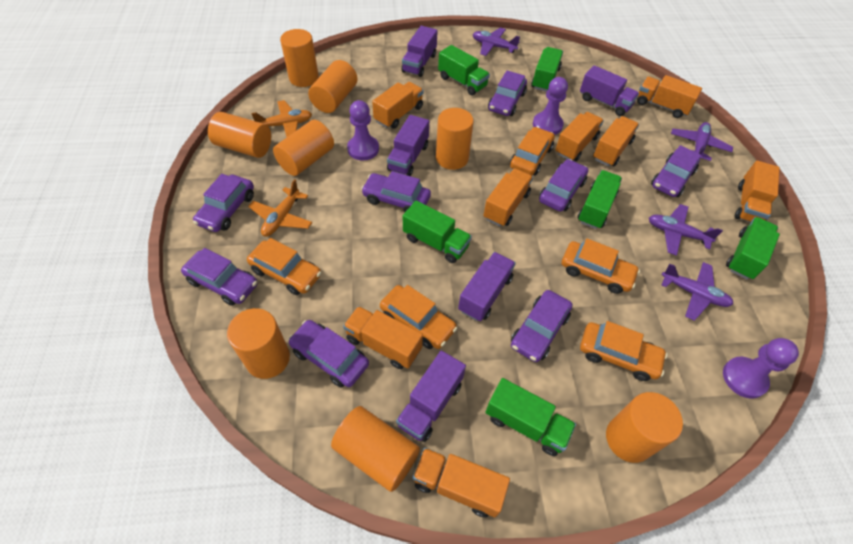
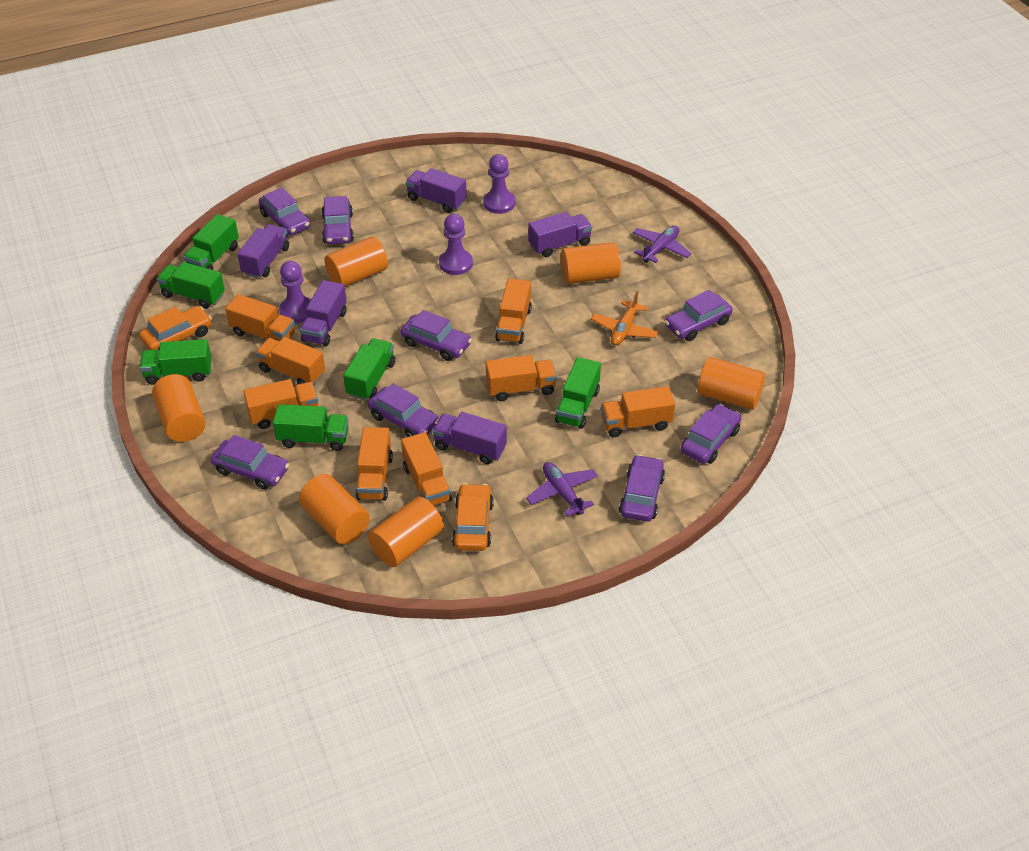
orange car: [247,238,321,295] [380,285,457,349] [510,127,555,176] [562,238,640,294] [580,321,667,381] = 5 -> [139,306,212,350] [452,483,494,551] = 2
orange cylinder: [208,112,271,158] [227,308,290,379] [273,120,334,176] [280,29,319,87] [308,60,357,113] [331,406,420,492] [436,108,474,170] [606,392,683,463] = 8 -> [152,374,206,442] [299,474,370,544] [325,236,388,287] [368,496,444,567] [561,242,621,284] [697,357,765,410] = 6
orange plane: [248,179,312,237] [251,100,312,137] = 2 -> [591,291,659,346] = 1
purple plane: [473,28,520,56] [649,204,723,256] [662,262,733,321] [671,122,733,161] = 4 -> [526,462,598,517] [633,226,692,263] = 2

